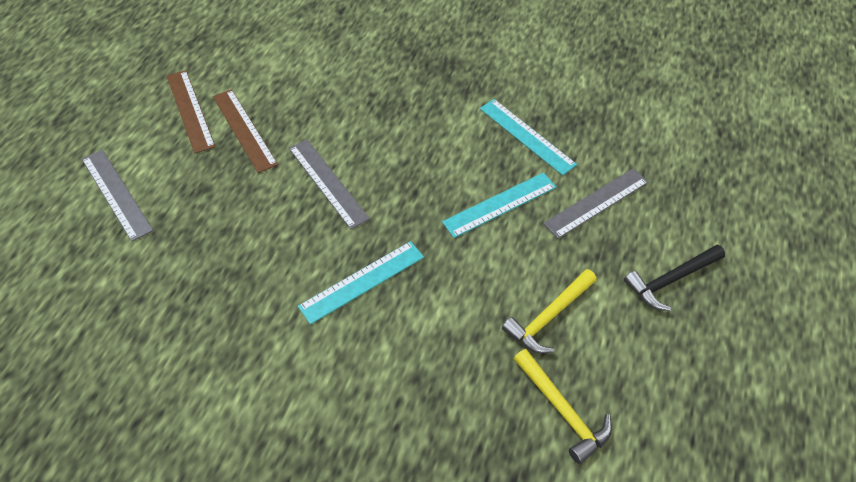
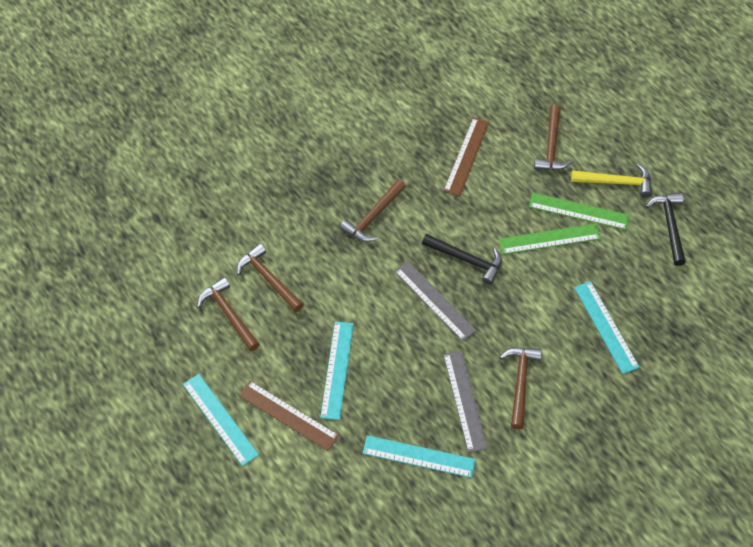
black hammer: [624,245,725,311] = 1 -> [422,234,502,285] [646,193,686,266] = 2
brown hammer: none = 0 -> [197,277,260,352] [237,243,304,312] [340,179,406,242] [500,347,542,429] [534,104,572,170] = 5
green ruler: none = 0 -> [499,224,601,254] [529,193,630,230] = 2
grey ruler: [82,150,154,242] [289,139,370,229] [543,168,648,239] = 3 -> [394,261,477,341] [443,351,487,452] = 2
turquoise ruler: [298,241,424,325] [442,172,556,238] [480,99,577,175] = 3 -> [183,374,259,466] [320,321,354,420] [363,435,476,478] [574,281,640,374] = 4
yellow hammer: [502,269,597,354] [514,349,612,464] = 2 -> [571,163,652,198] = 1

